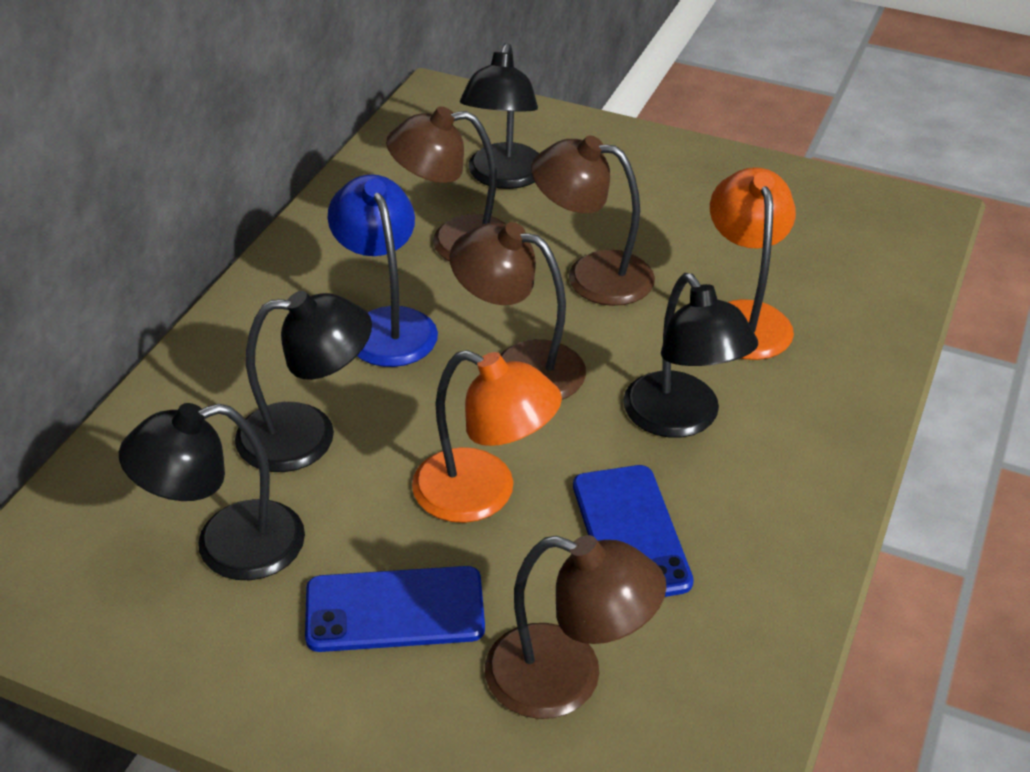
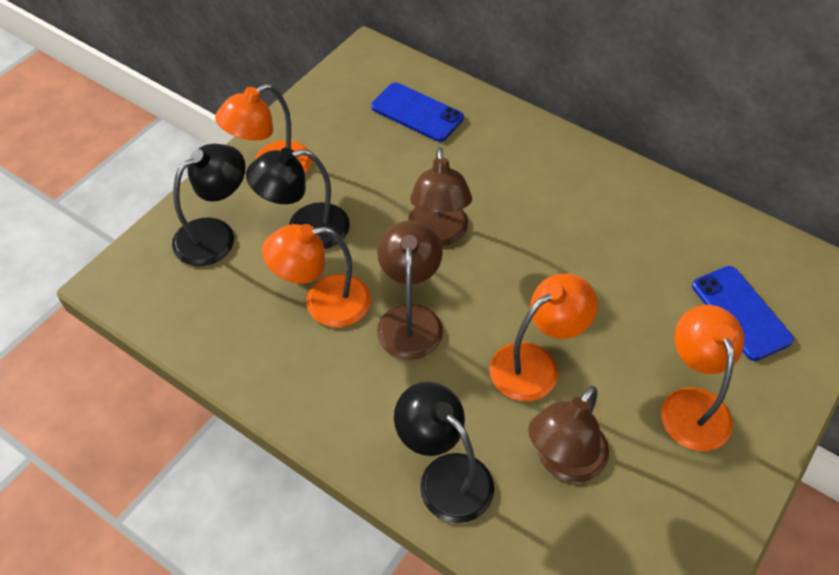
black lamp: [119,403,305,580] [235,291,372,472] [460,43,539,189] [623,273,758,438] = 4 -> [172,144,246,266] [246,148,350,249] [394,382,494,523] = 3
blue lamp: [328,174,438,367] = 1 -> none = 0
brown lamp: [386,106,506,261] [450,222,586,400] [485,535,666,719] [531,136,655,306] = 4 -> [377,221,443,360] [408,147,472,246] [528,386,609,482] = 3
orange lamp: [412,350,562,523] [710,167,796,360] = 2 -> [215,84,312,173] [262,224,371,327] [490,274,598,401] [661,305,744,451] = 4

